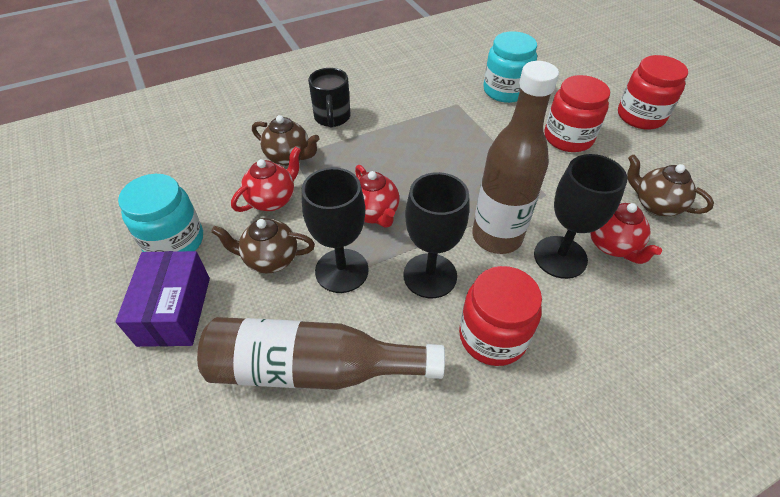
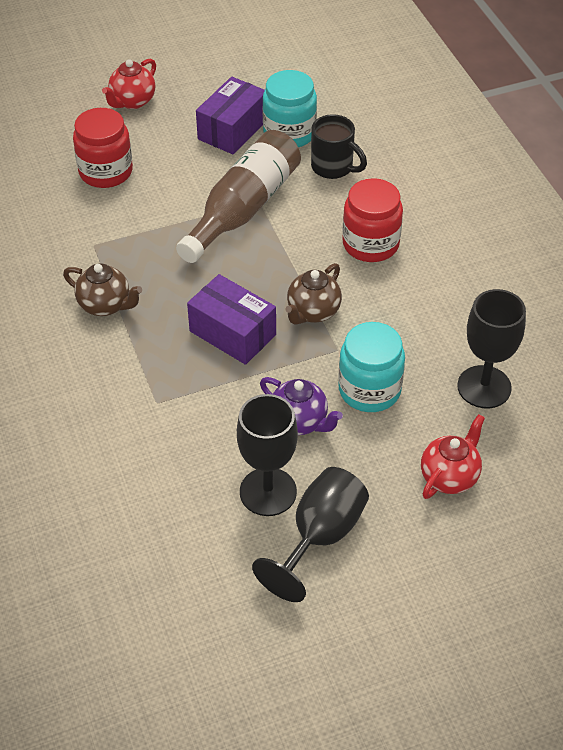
brown bottle: [197,317,445,390] [472,61,559,254] = 2 -> [176,130,301,263] = 1
brown teapot: [211,218,315,273] [252,115,320,166] [627,155,714,216] = 3 -> [63,264,142,316] [285,263,342,325] = 2
purple box: [115,251,210,347] = 1 -> [187,274,276,365] [196,77,265,154] = 2
purple teapot: none = 0 -> [260,377,343,435] = 1
red jar: [459,266,542,366] [544,75,610,152] [618,55,688,130] = 3 -> [73,108,133,188] [342,178,403,262] = 2
red teapot: [231,147,301,212] [355,165,400,228] [590,203,662,264] = 3 -> [102,58,156,109] [421,414,485,499] = 2

